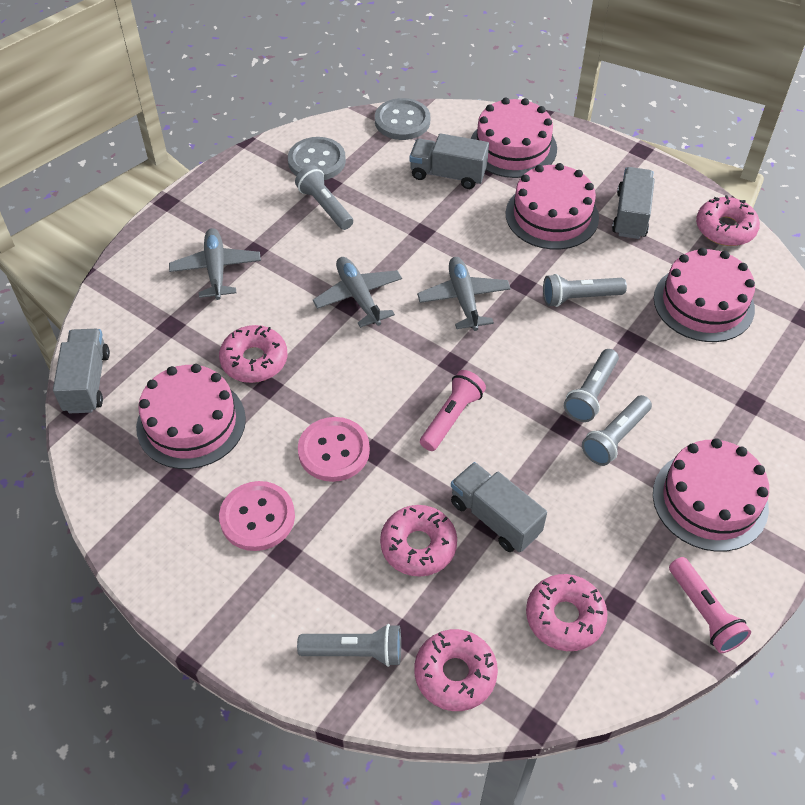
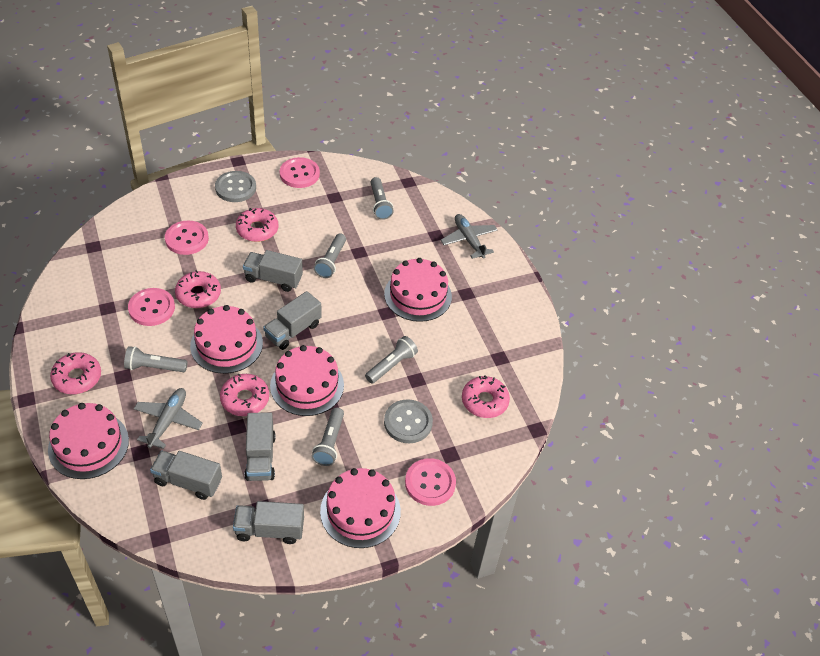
grey plane: [169,228,261,300] [313,257,402,328] [417,257,511,331] = 3 -> [134,388,203,449] [441,214,498,259] = 2
grey truck: [53,329,110,414] [409,133,489,189] [451,462,547,552] [612,167,655,239] = 4 -> [150,451,222,500] [233,501,304,544] [243,250,303,292] [245,412,276,481] [263,291,321,350] = 5
pink button: [219,481,295,551] [298,417,370,482] = 2 -> [128,288,175,326] [165,221,209,255] [280,157,320,188] [405,458,456,506] = 4
pink flashlight: [420,370,486,451] [669,557,751,653] = 2 -> none = 0

